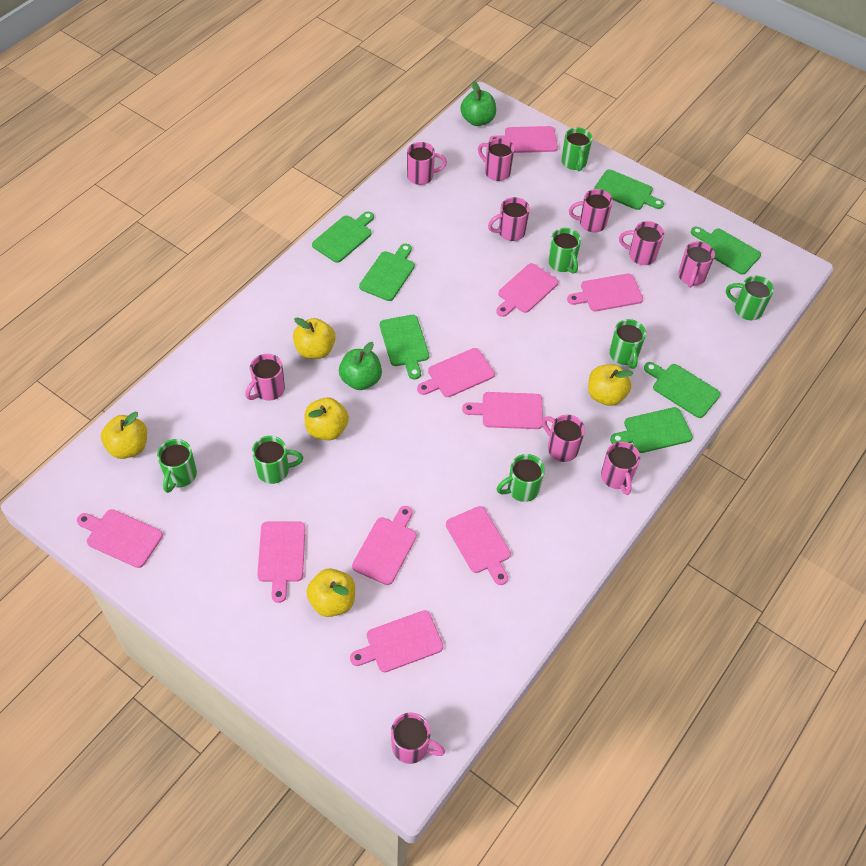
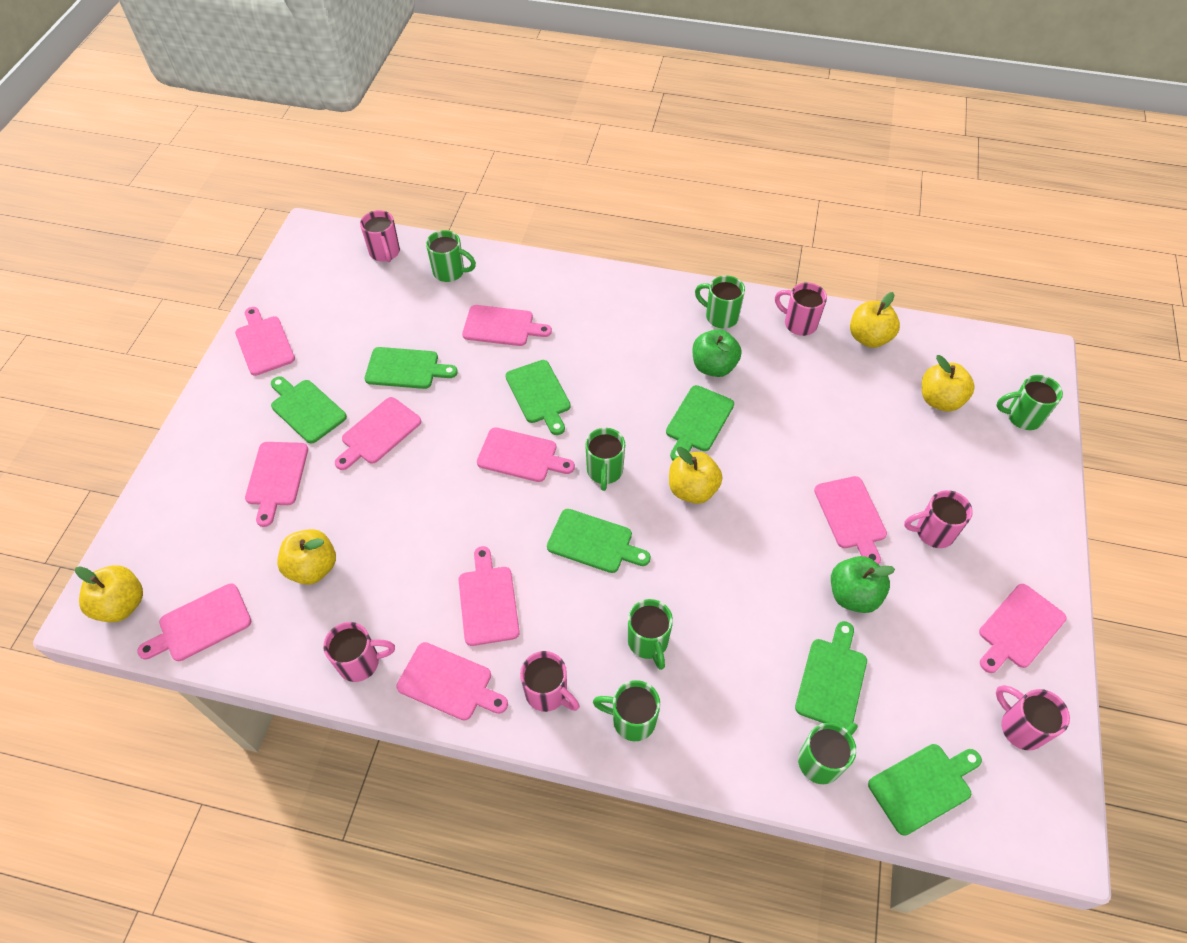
pink mug: [245,354,285,401] [391,713,445,764] [407,142,447,185] [478,138,514,181] [488,197,530,241] [542,415,585,462] [569,189,613,233] [601,442,640,495] [619,221,664,265] [678,241,715,288] = 10 -> [323,622,395,682] [360,210,400,262] [520,651,580,712] [775,282,827,336] [904,490,973,548] [996,685,1070,751] = 6

